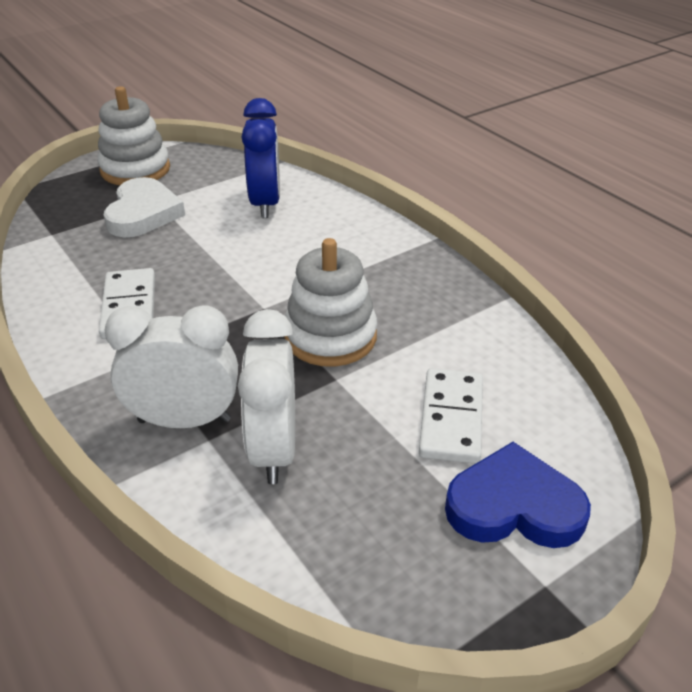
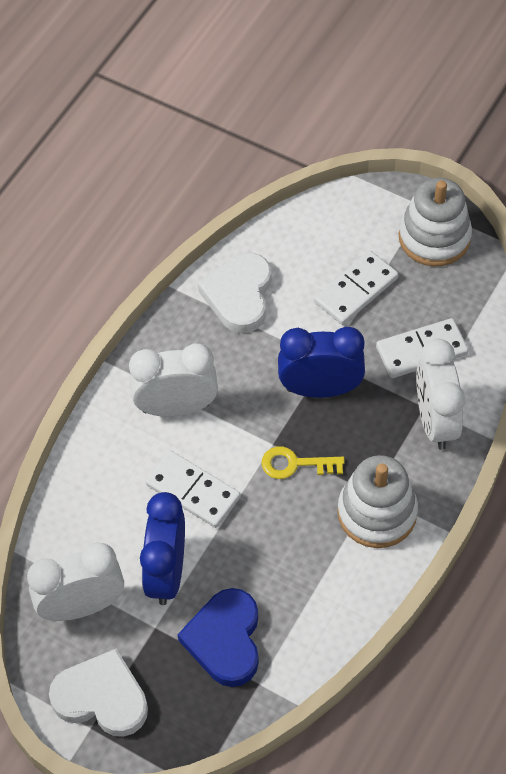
blue clock: [241,98,280,218] = 1 -> [140,492,185,605] [278,327,365,398] = 2
white clock: [104,305,238,428] [238,309,295,484] = 2 -> [27,542,124,621] [129,343,218,417] [416,338,465,450] = 3
white domino: [99,268,155,339] [419,368,483,464] = 2 -> [145,451,241,528] [314,251,398,325] [376,318,469,378] = 3
white heart: [104,177,185,237] = 1 -> [49,649,148,737] [198,252,272,333] = 2
yellow key: none = 0 -> [261,446,345,479] = 1

